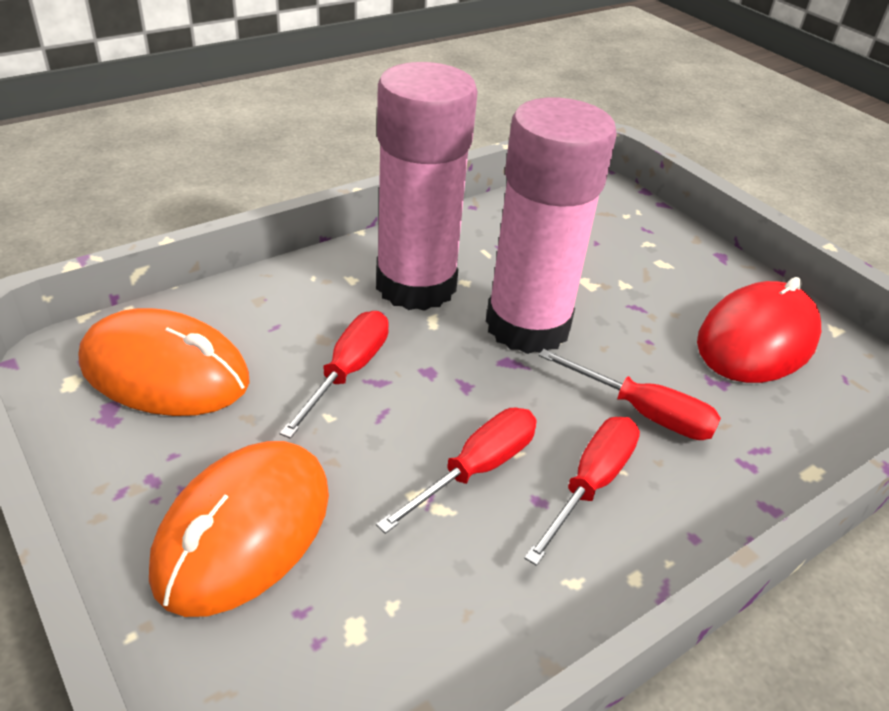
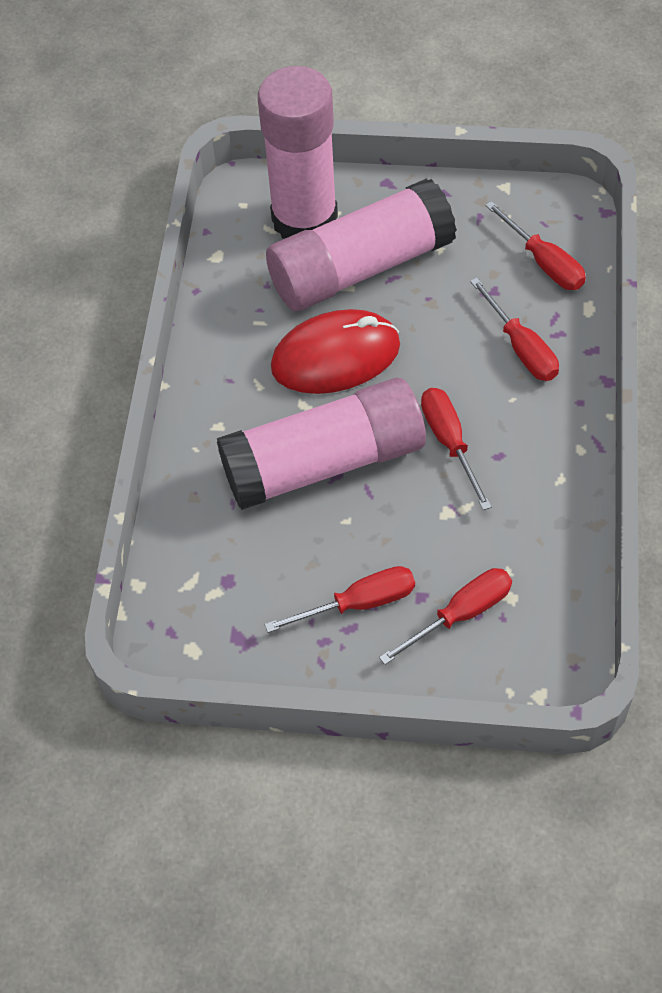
orange mouse: [79,308,250,416] [149,441,329,617] = 2 -> none = 0
pink glue stick: [376,62,478,311] [486,98,617,354] = 2 -> [217,378,426,510] [258,66,338,239] [266,179,457,311] = 3
red screwdriver: [279,311,389,439] [376,408,537,534] [524,417,640,566] [539,349,721,440] = 4 -> [265,566,415,633] [379,568,512,665] [421,388,492,510] [470,278,559,381] [485,201,586,290] = 5

